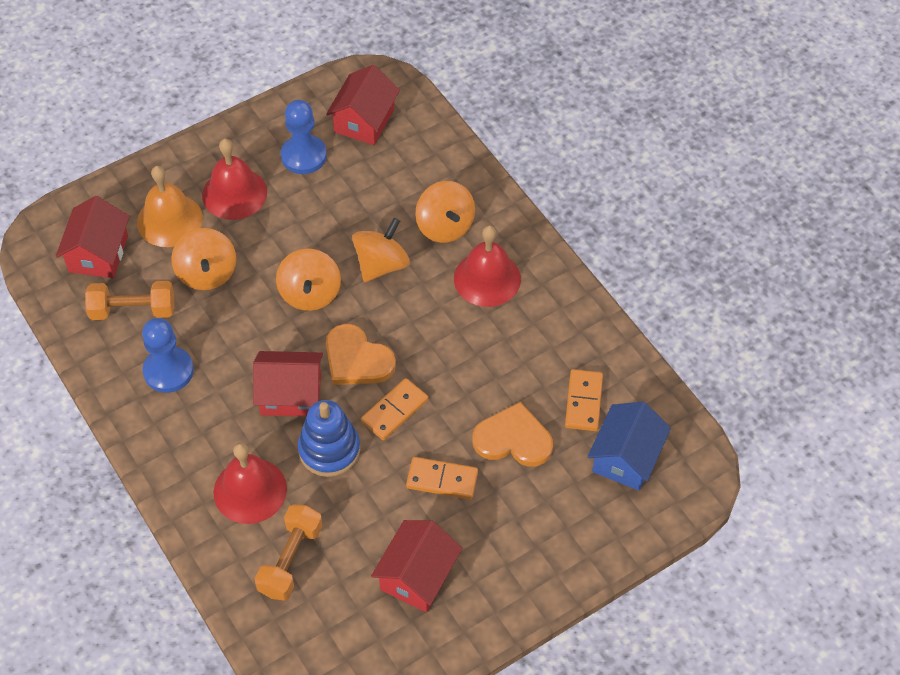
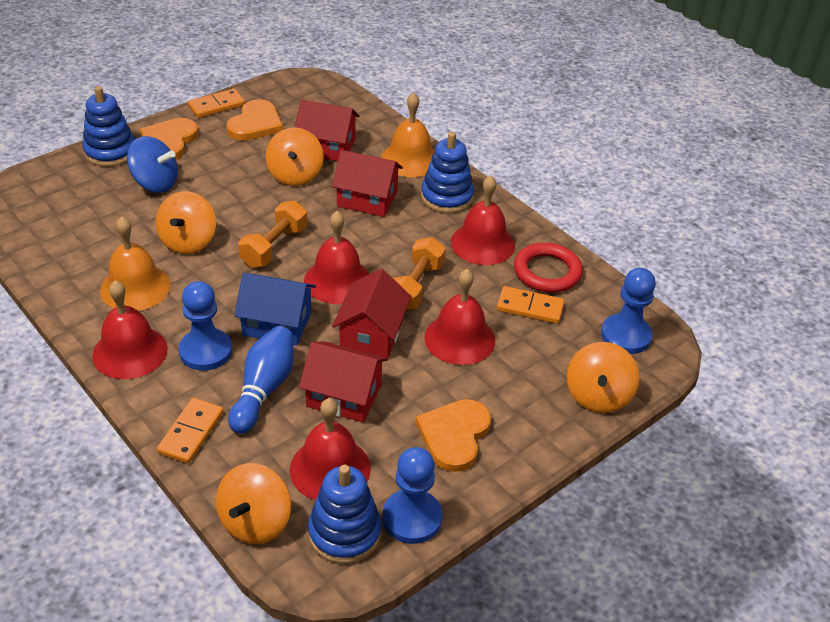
blue bowling pin: none = 0 -> [228,326,294,434] = 1
blue pawn: [142,318,194,393] [281,100,327,174] = 2 -> [179,281,232,371] [383,447,443,544] [601,268,656,354] = 3
blue spinning top: none = 0 -> [127,136,178,193] = 1
blue stacking toy: [298,400,360,477] = 1 -> [82,86,135,167] [308,465,382,564] [421,132,474,213] = 3
orange bell: [137,166,203,247] = 1 -> [100,217,171,311] [381,92,435,177] = 2
orange heart: [326,324,396,385] [473,402,553,467] = 2 -> [140,118,199,159] [226,99,283,141] [416,399,491,472] = 3
red bell: [202,138,267,220] [214,443,287,524] [454,225,521,307] = 3 -> [92,280,168,379] [290,398,371,500] [304,211,369,304] [424,269,495,365] [451,175,515,265] = 5
red ring: none = 0 -> [514,243,583,293] = 1

